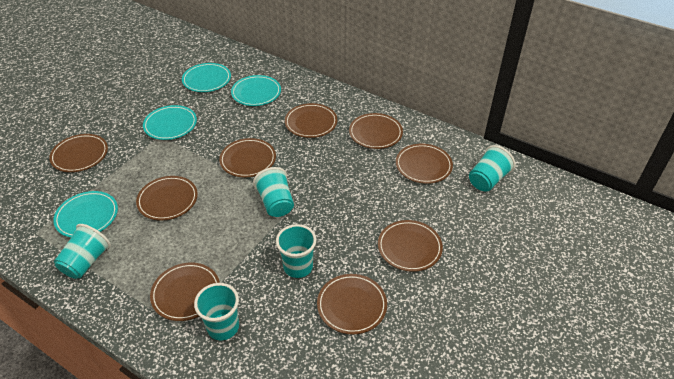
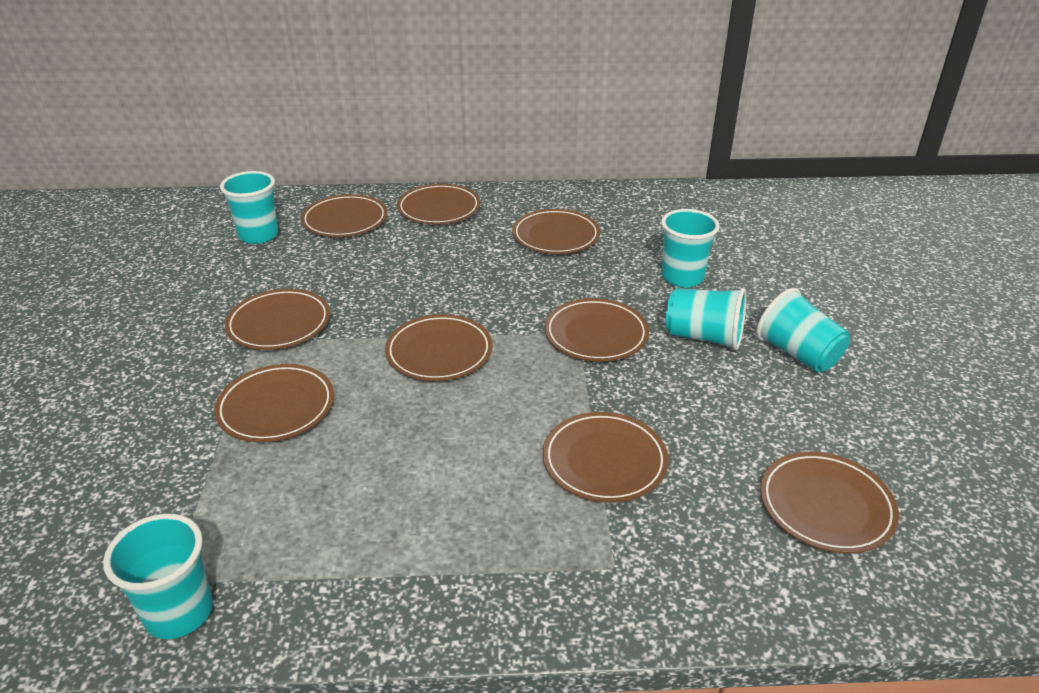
turquoise plate: [53,191,118,237] [143,105,197,140] [182,63,231,92] [231,75,281,106] = 4 -> none = 0

